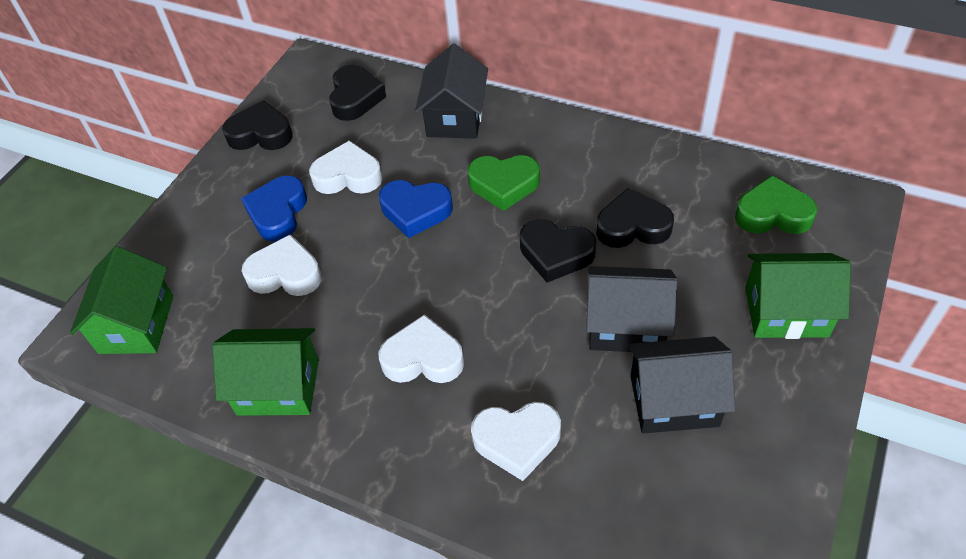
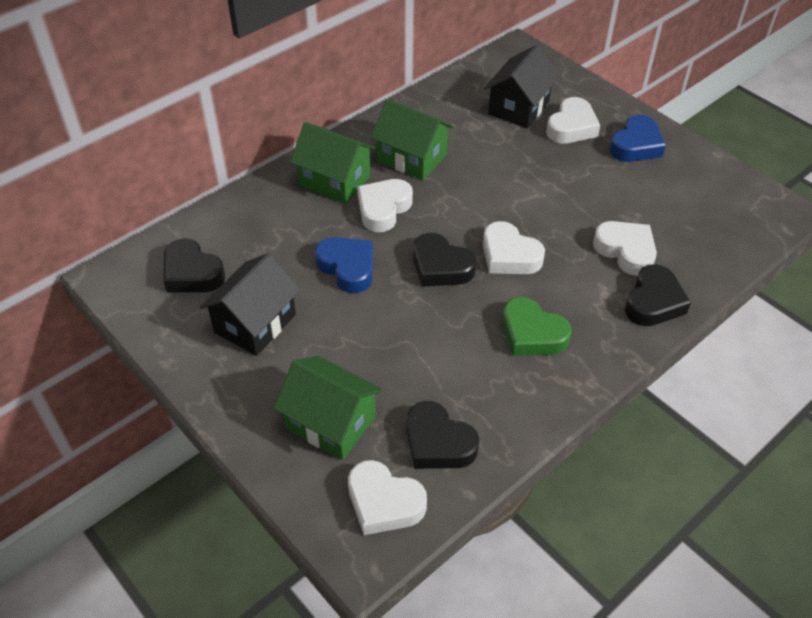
black house: [415,44,488,139] [586,266,677,352] [628,336,735,434] = 3 -> [200,253,301,356] [484,45,560,128] = 2
green heart: [467,155,540,211] [735,175,817,234] = 2 -> [502,297,571,356] = 1
white heart: [242,234,322,296] [309,140,382,194] [378,314,464,383] [471,402,561,481] = 4 -> [348,460,427,535] [357,179,413,232] [483,221,545,274] [546,97,600,144] [593,221,657,276] = 5

